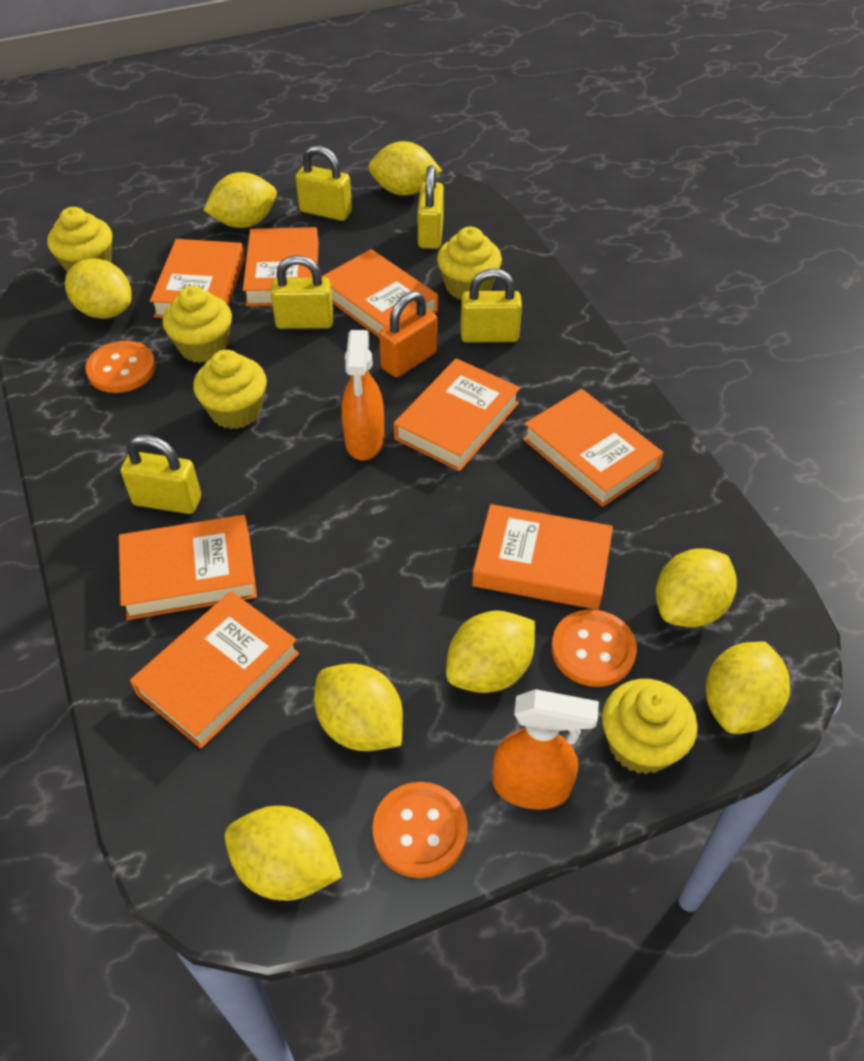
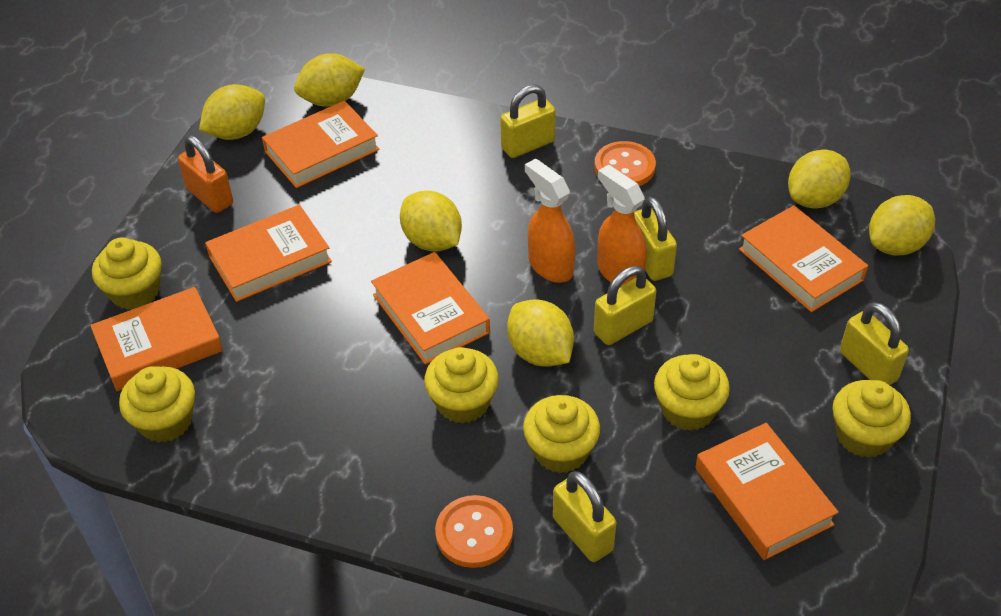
orange book: [119,515,257,620] [130,591,299,748] [150,239,245,318] [243,227,319,306] [322,249,438,337] [394,358,520,471] [472,504,613,610] [523,389,663,507] = 8 -> [90,287,223,391] [205,205,332,302] [262,101,380,188] [371,252,490,365] [695,423,839,560] [739,205,868,312] = 6
orange button: [85,341,156,393] [372,782,468,878] [551,609,637,687] = 3 -> [435,495,513,568] [594,141,656,186] = 2
yellow cupcake: [47,207,112,272] [162,286,232,363] [193,350,267,429] [437,227,502,299] [602,679,697,775] = 5 -> [92,237,162,310] [119,366,195,443] [424,347,499,424] [523,395,600,473] [654,354,730,431] [832,380,911,458] = 6
yellow lemon: [65,258,132,319] [203,172,277,228] [224,806,342,901] [314,663,403,751] [368,141,442,196] [446,610,535,693] [656,548,737,627] [706,642,790,734] = 8 -> [199,84,265,140] [294,53,365,107] [400,190,462,252] [507,299,574,367] [788,149,850,209] [869,195,935,255] = 6

